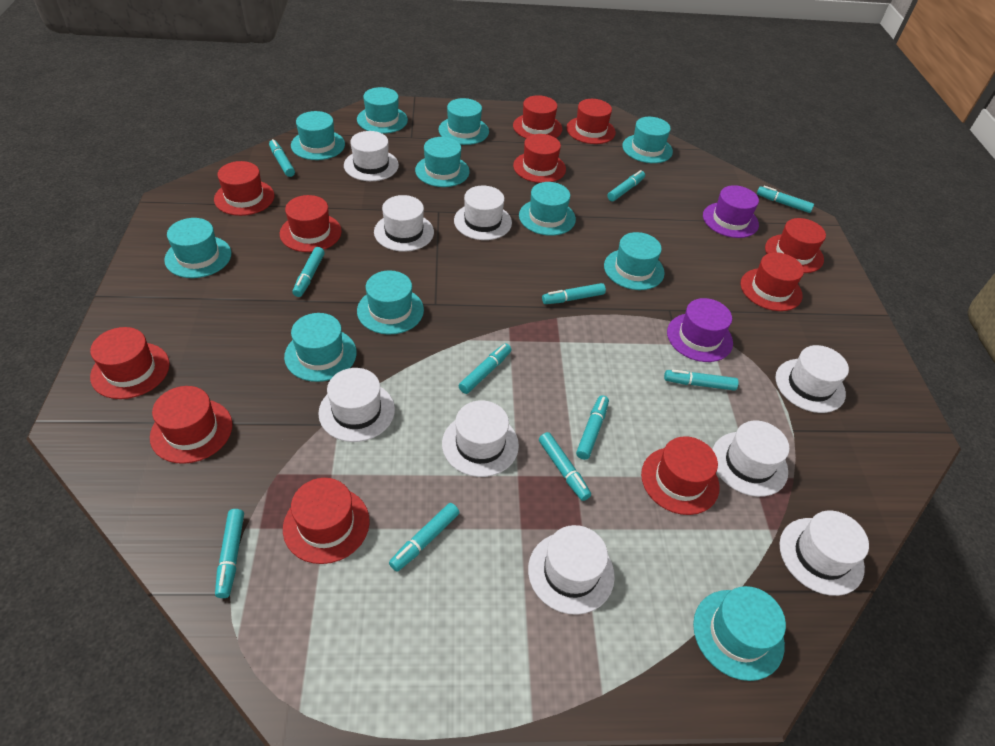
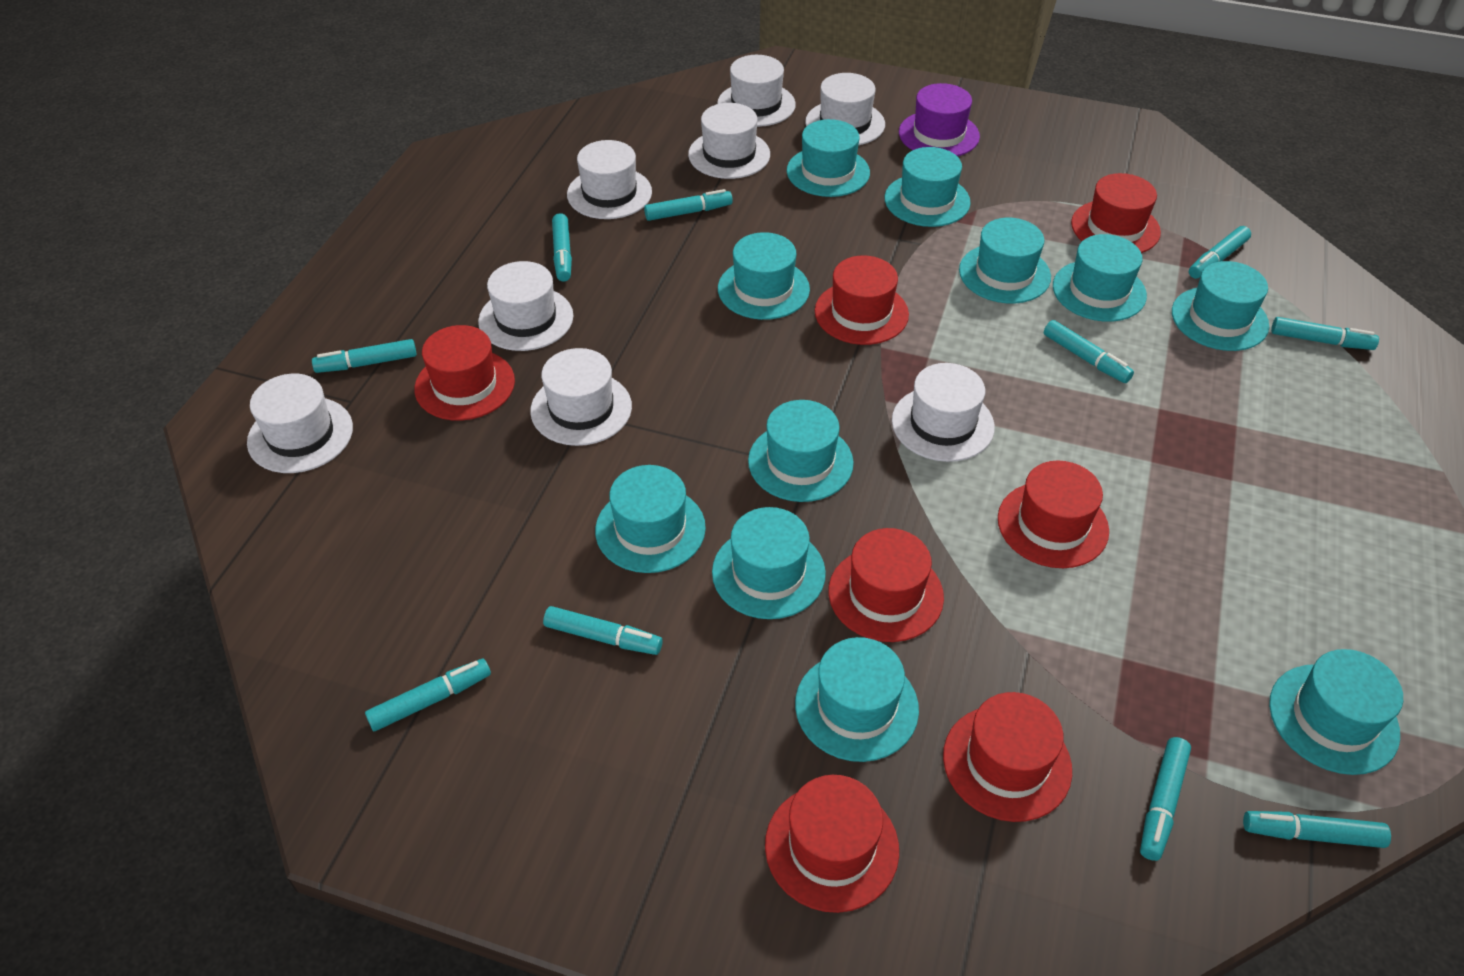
purple hat: [667,298,733,362] [703,185,759,238] = 2 -> [899,83,980,156] = 1
red hat: [90,327,170,399] [150,386,233,464] [214,161,274,216] [280,195,342,252] [283,478,370,564] [513,95,563,138] [513,134,566,183] [566,99,616,144] [641,436,720,515] [741,252,804,311] [765,218,826,273] = 11 -> [414,325,515,421] [765,775,899,913] [815,256,909,345] [829,528,944,642] [943,692,1072,822] [998,461,1109,568] [1071,173,1161,253] = 7
turquoise marker: [215,509,244,598] [269,139,295,177] [293,247,325,297] [389,503,460,572] [459,343,511,394] [539,432,591,501] [542,283,606,304] [576,395,609,460] [607,170,645,201] [664,370,739,391] [757,186,814,213] = 11 -> [312,339,417,373] [365,659,491,731] [543,606,663,655] [552,213,572,281] [644,189,733,221] [1044,320,1134,383] [1140,737,1191,861] [1189,226,1251,279] [1243,811,1391,848] [1271,317,1379,350] = 10
white hat: [318,368,395,442] [344,131,399,181] [374,195,434,252] [442,401,519,477] [454,186,512,240] [528,525,615,615] [712,421,789,497] [775,345,849,413] [780,510,869,596] = 9 -> [247,374,353,473] [478,261,573,351] [530,348,632,446] [567,140,652,219] [688,103,770,179] [717,55,796,127] [805,73,885,145] [892,363,995,462] = 8

